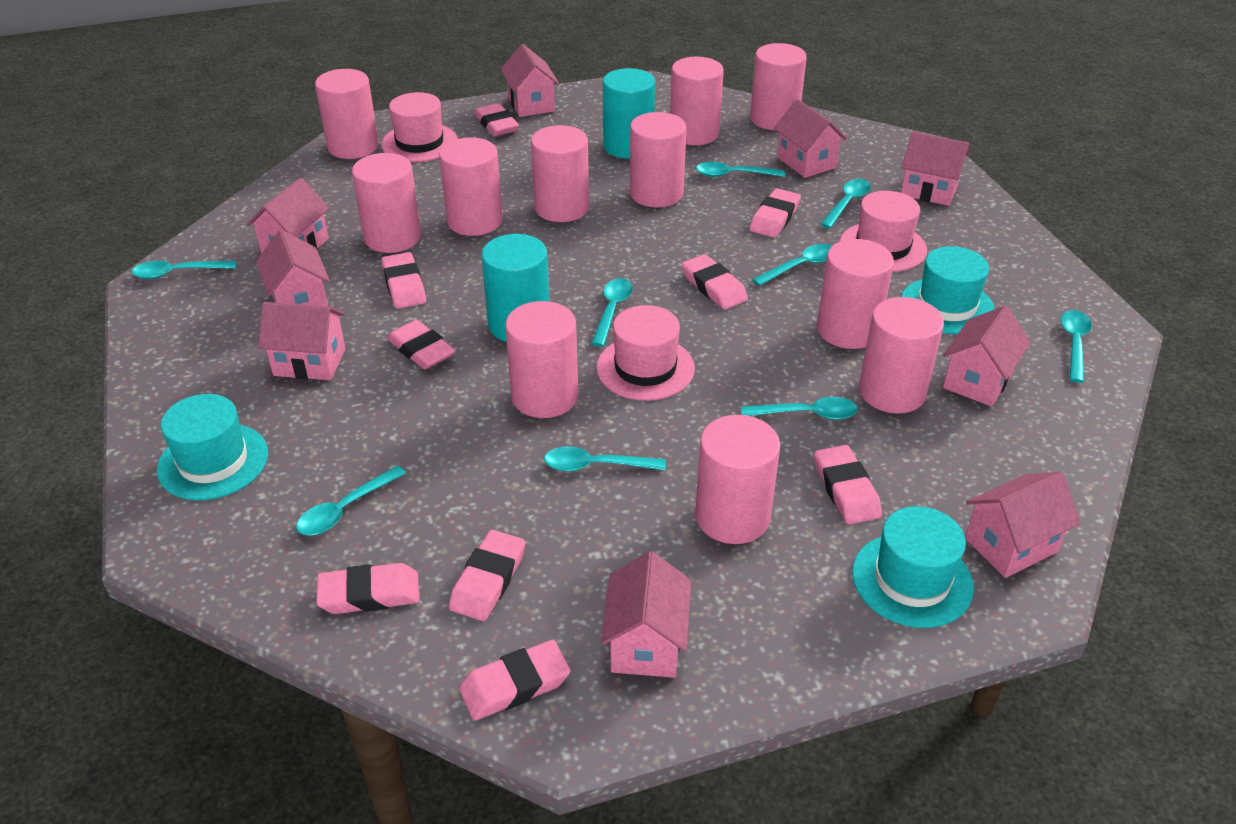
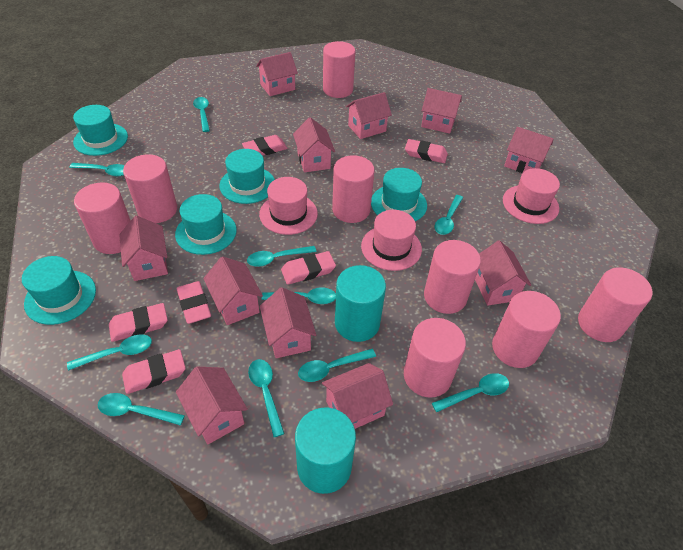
pink cylinder: [315,69,379,159] [352,153,421,253] [439,137,503,236] [505,301,578,418] [531,125,589,222] [630,112,687,207] [670,57,724,145] [695,415,780,544] [750,43,807,130] [817,239,894,349] [859,297,944,414] = 11 -> [74,182,131,254] [123,154,177,223] [323,41,355,98] [332,155,375,223] [404,318,466,398] [424,240,481,314] [492,291,561,368] [578,267,653,342] = 8
pink eraser: [316,563,420,614] [381,252,426,309] [386,320,456,369] [449,530,525,621] [459,640,571,721] [474,103,519,136] [682,254,748,310] [749,188,801,238] [814,445,882,524] = 9 -> [109,303,168,342] [122,349,186,394] [177,281,211,324] [242,135,288,156] [281,251,336,285] [405,139,448,163] = 6
pink house: [247,178,330,254] [256,230,330,306] [258,302,346,380] [501,44,559,117] [601,551,691,678] [774,99,847,178] [901,132,969,206] [943,305,1031,406] [965,471,1081,578] = 9 -> [119,216,168,281] [176,367,248,444] [203,256,263,325] [256,52,298,96] [260,287,316,358] [293,117,335,172] [322,363,393,429] [346,92,392,139] [421,88,462,134] [475,240,531,306] [504,127,553,173] = 11
turquoise hat: [157,394,268,500] [852,506,974,628] [901,246,995,334] = 3 -> [22,256,96,325] [73,105,128,156] [175,194,237,255] [219,149,275,204] [371,168,427,221] = 5
turquoise spoon: [132,261,237,279] [296,466,406,536] [544,446,666,472] [591,278,633,346] [696,162,785,177] [741,397,858,420] [752,244,832,286] [820,179,871,228] [1061,310,1092,383] = 9 -> [67,335,152,371] [69,163,125,177] [98,393,185,426] [193,97,210,132] [247,246,316,267] [248,359,285,437] [262,287,336,304] [298,349,376,382] [432,373,509,412] [435,195,463,235] = 10

